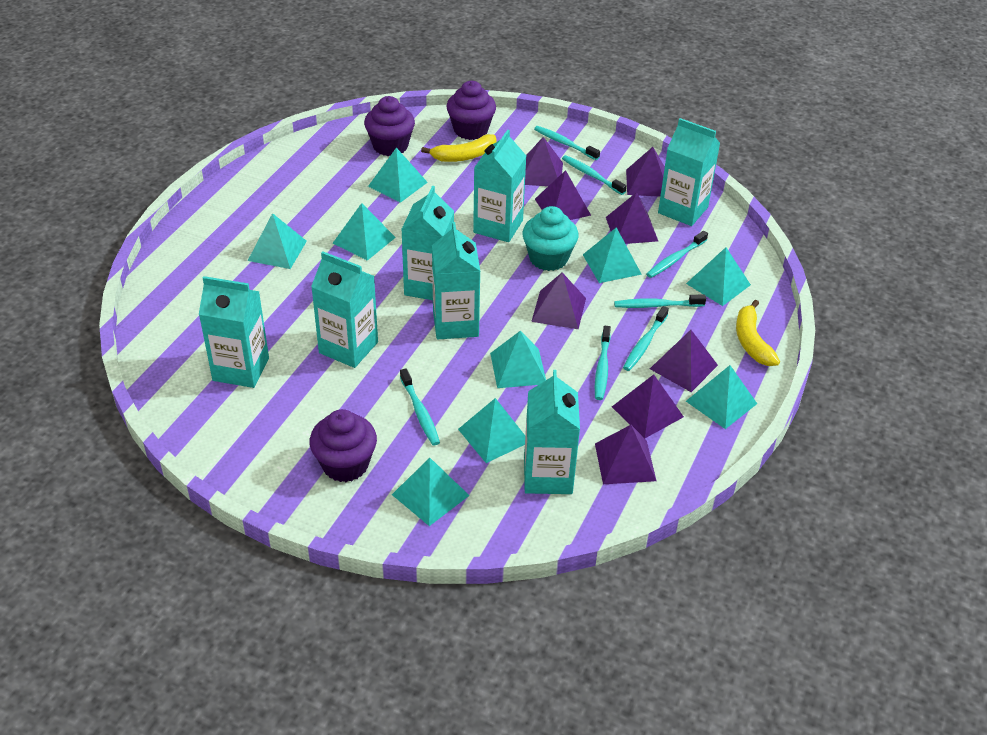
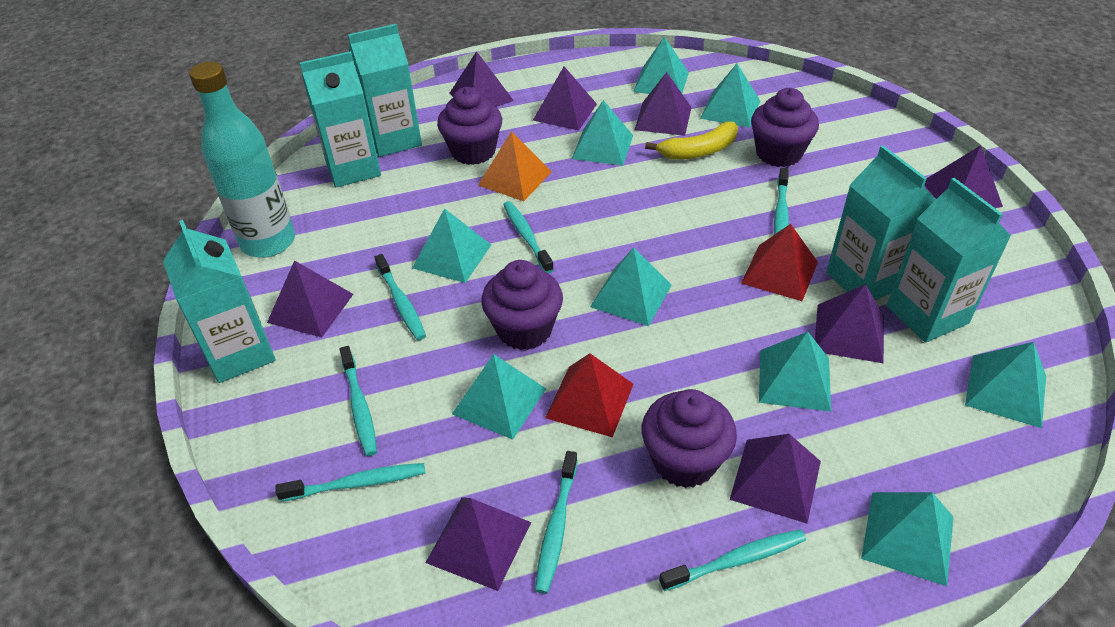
orange pyramid: none = 0 -> [478,131,552,201] = 1
purple cupcake: [309,409,377,482] [364,96,415,156] [446,81,496,140] = 3 -> [437,87,502,165] [481,260,563,350] [642,389,737,488] [751,88,819,167] = 4
red pyramid: none = 0 -> [545,353,633,437] [741,224,818,301] = 2
turquoise bottle: none = 0 -> [189,62,295,258] = 1
turquoise carton: [199,276,269,388] [311,251,378,368] [401,186,454,300] [432,222,480,339] [473,130,526,242] [524,370,580,494] [658,118,720,226] = 7 -> [163,220,276,383] [300,51,381,187] [348,24,422,157] [826,145,936,300] [887,178,1011,343] = 5
turquoise cupcake: [522,206,579,271] = 1 -> none = 0
yellow banana: [421,134,497,162] [736,300,780,366] = 2 -> [645,121,738,159] = 1

